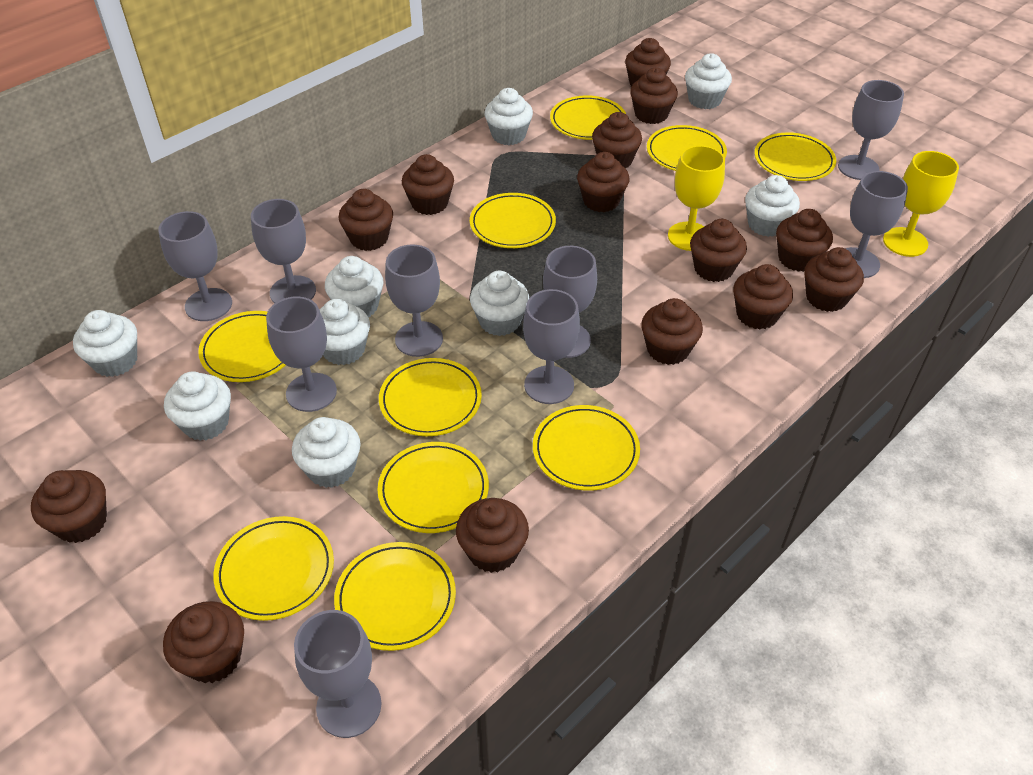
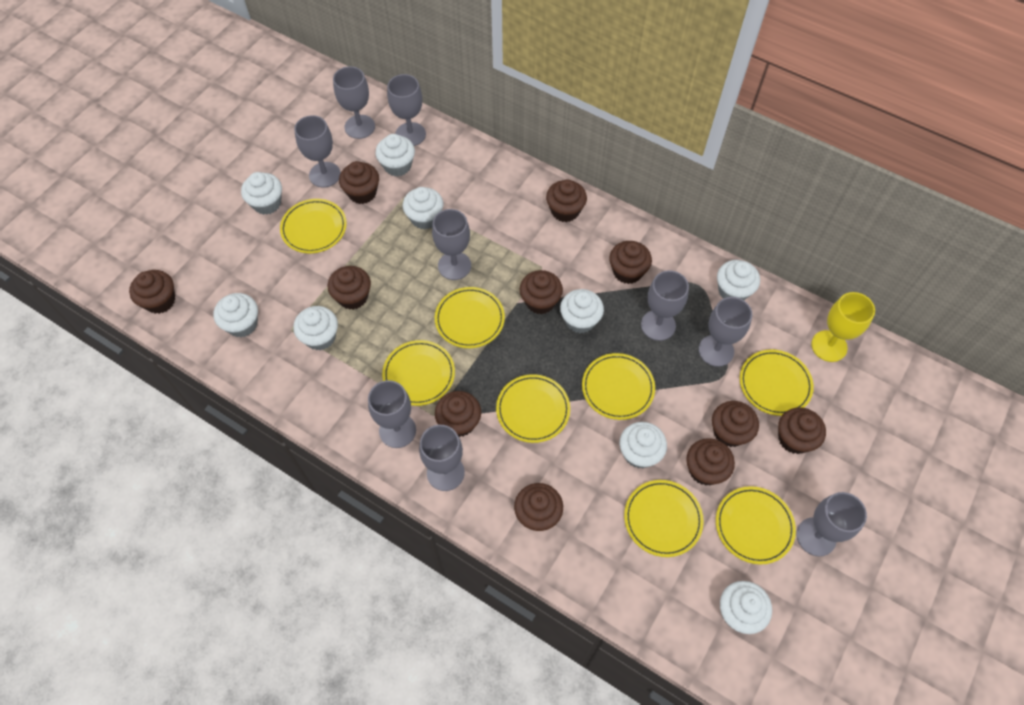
brown cupcake: [31,470,107,543] [163,601,244,683] [338,189,393,251] [402,154,454,215] [456,498,529,573] [577,152,629,212] [592,112,642,169] [625,38,671,87] [630,68,678,124] [641,298,703,365] [690,219,747,282] [733,264,793,329] [776,209,833,272] [804,247,864,312] = 14 -> [129,270,175,314] [328,266,371,310] [339,161,379,204] [435,391,481,437] [514,483,563,531] [520,270,563,314] [546,180,587,222] [609,241,652,284] [686,438,735,486] [712,401,759,447] [778,407,826,454] = 11
yellow goblet: [668,145,725,251] [883,151,959,257] = 2 -> [811,292,875,362] = 1
yellow plate: [198,311,286,382] [213,516,334,621] [334,542,456,651] [378,442,489,533] [379,358,482,436] [470,193,556,248] [533,405,640,491] [550,95,626,140] [647,125,727,171] [754,133,836,181] = 10 -> [280,199,347,253] [382,340,455,406] [435,287,505,348] [496,374,570,443] [582,353,655,420] [624,480,704,557] [716,486,796,565] [740,349,814,416] = 8

